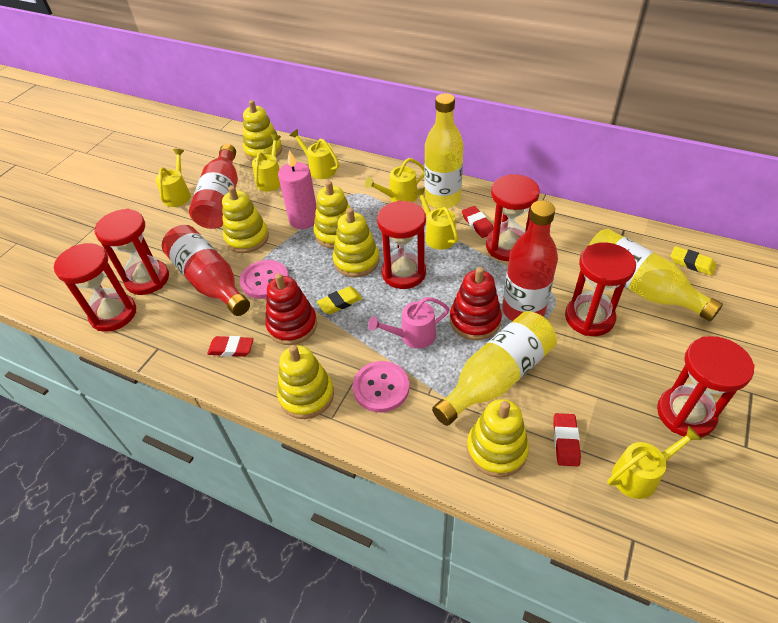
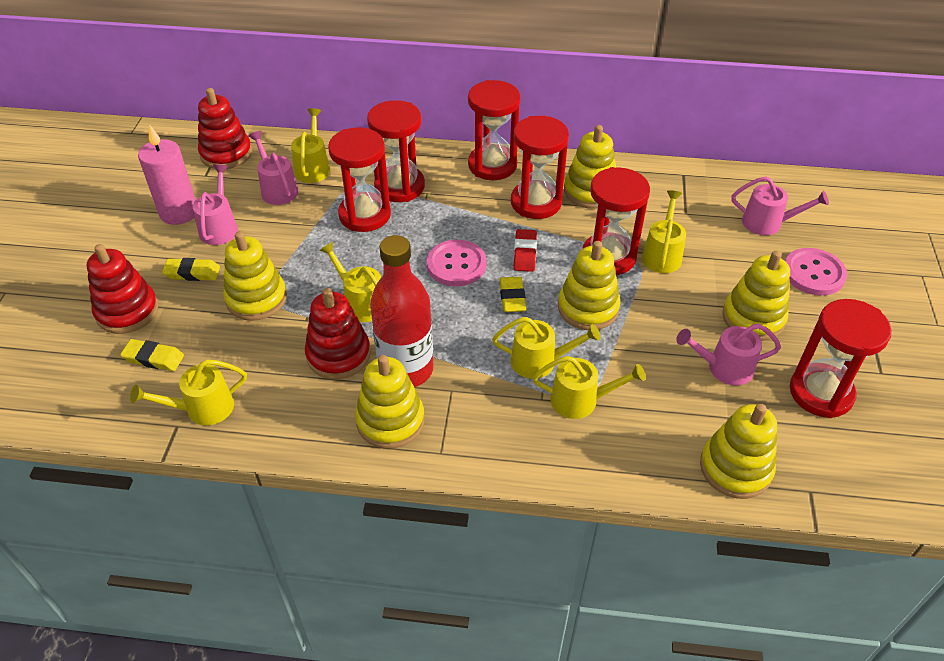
pink watering can: [368,297,449,349] = 1 -> [193,164,238,245] [248,131,298,205] [676,324,781,385] [731,176,829,235] = 4
red bottle: [162,225,250,316] [189,144,238,229] [502,200,558,321] = 3 -> [370,235,433,387] = 1
red eraser: [207,336,254,357] [462,206,494,238] [553,413,581,466] = 3 -> [514,229,537,272] = 1
red stacking toy: [265,273,317,345] [450,267,502,340] = 2 -> [87,244,158,334] [198,88,252,169] [305,288,371,379] = 3
yellow bottle: [424,93,464,208] [432,311,557,426] [588,229,723,322] = 3 -> none = 0
yellow eraser: [317,286,362,314] [671,246,716,276] = 2 -> [120,339,184,371] [162,258,220,281] [500,277,526,312] = 3

